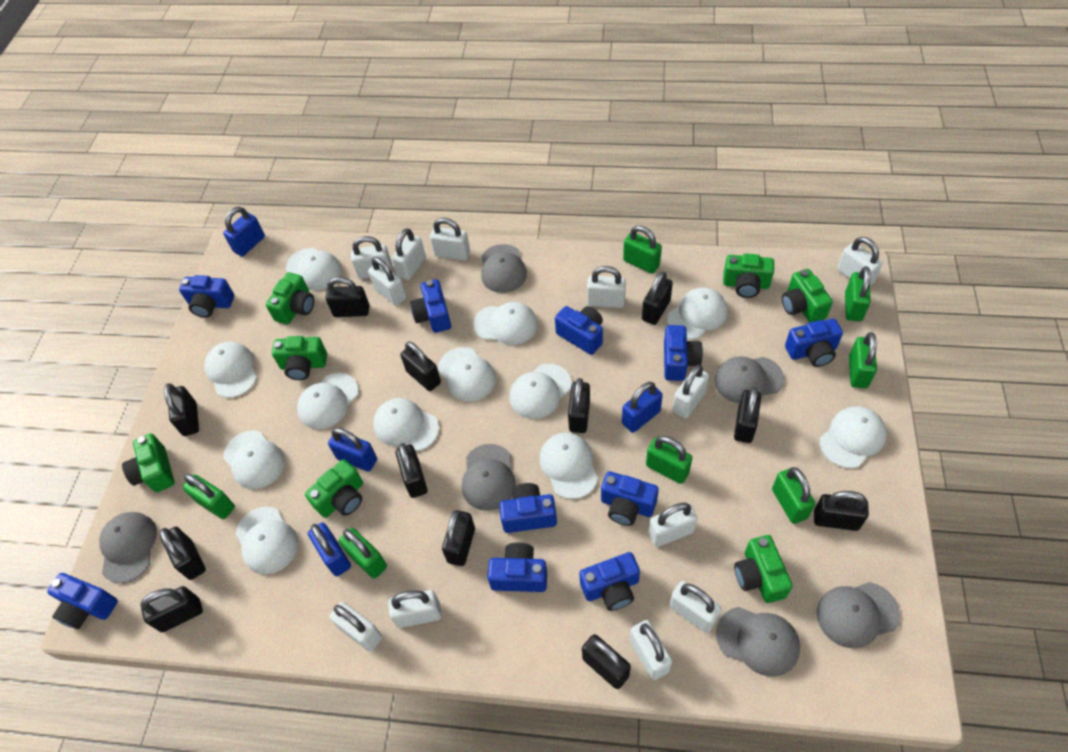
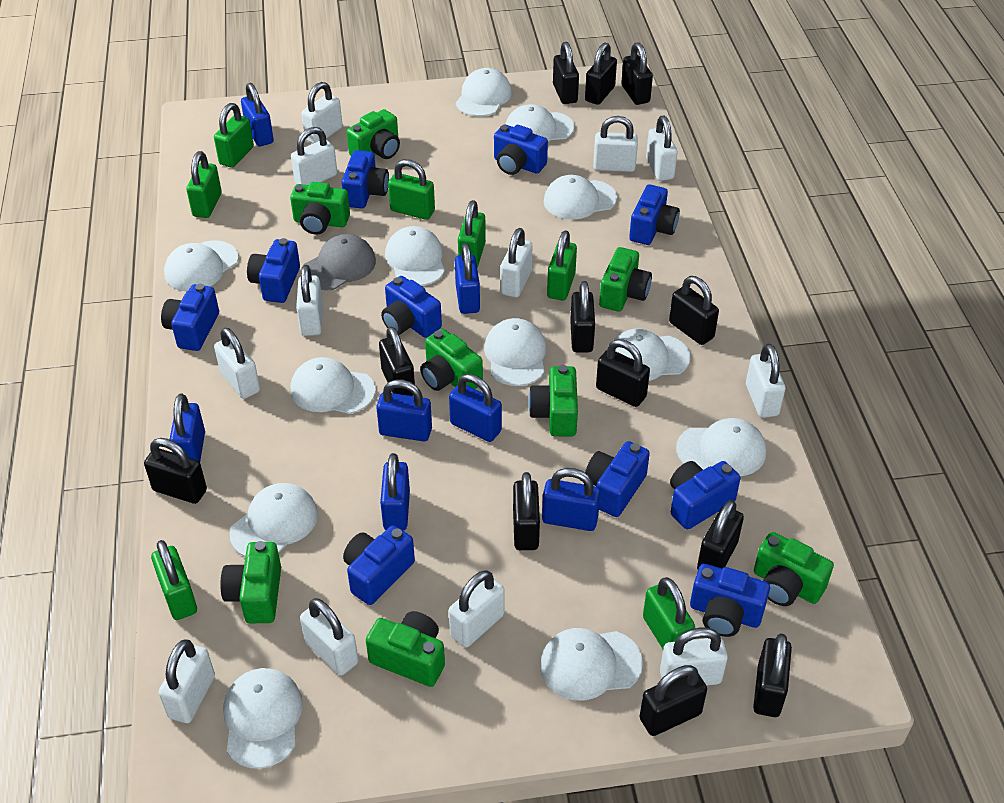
blue padlock: [223,207,265,256] [308,523,351,576] [328,428,377,472] [622,382,663,433] = 4 -> [170,394,205,462] [241,83,274,146] [376,380,432,441] [380,453,410,531] [449,374,502,442] [455,243,480,314] [542,468,600,531] = 7
green camera: [122,434,175,492] [266,272,314,325] [272,336,327,380] [305,459,363,518] [723,254,774,298] [734,535,793,603] [782,269,833,322] = 7 -> [220,541,281,623] [290,182,350,235] [347,109,400,159] [366,611,445,687] [420,329,483,391] [528,365,578,436] [599,247,652,312] [754,532,834,606] = 8
grey cap: [99,512,157,583] [462,444,516,511] [481,244,527,293] [714,356,784,403] [716,607,800,677] [817,582,900,648] = 6 -> [303,234,376,291] = 1

